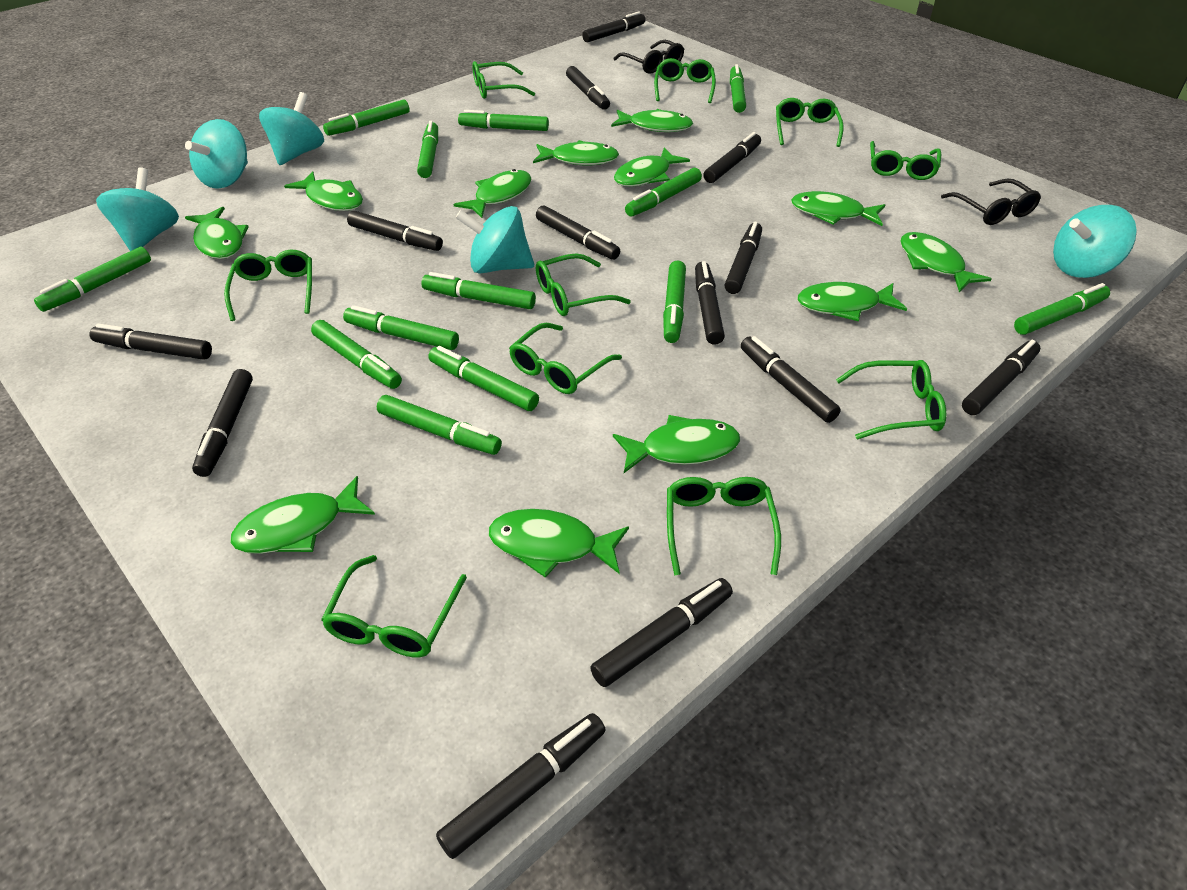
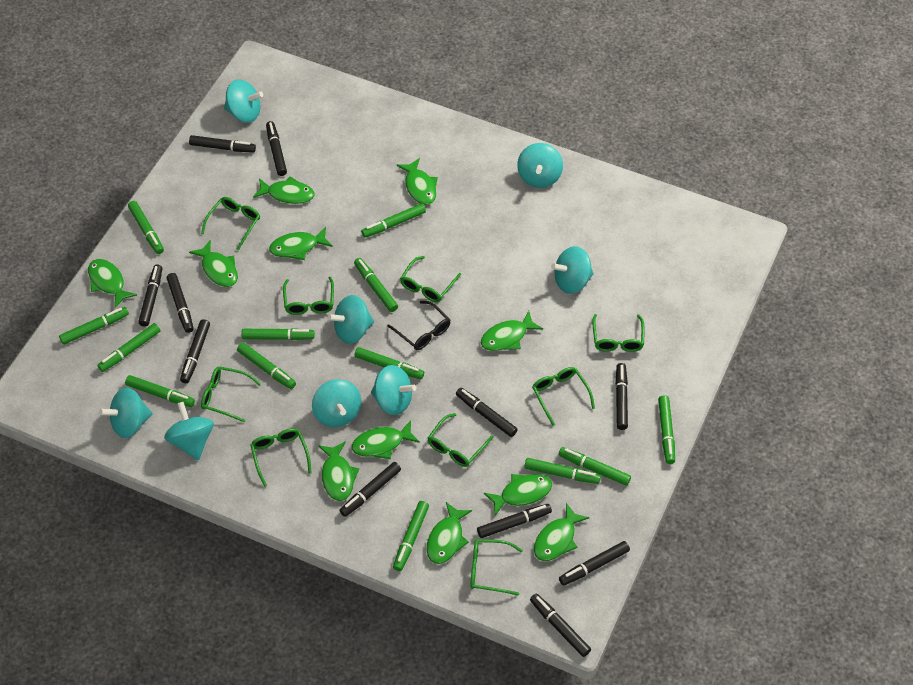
black glasses: [614,40,684,74] [941,179,1041,225] = 2 -> [387,301,450,350] = 1
black marker: [90,324,212,360] [192,369,253,477] [347,210,443,251] [436,713,606,859] [536,205,620,260] [566,66,610,110] [582,11,646,42] [590,578,733,687] [695,261,725,345] [703,132,761,183] [725,222,762,294] [741,336,841,423] [962,340,1040,415] = 13 -> [138,264,162,327] [167,273,194,333] [180,319,210,383] [189,135,256,153] [266,121,287,176] [339,462,401,517] [456,388,518,437] [477,504,552,538] [530,594,591,657] [559,541,630,586] [615,363,628,430] = 11
green fish: [185,207,249,259] [230,476,375,554] [284,171,363,211] [454,169,531,218] [489,509,629,578] [533,140,619,166] [611,109,693,132] [613,415,740,473] [614,148,690,187] [791,191,885,226] [797,282,907,322] [900,232,991,292] = 12 -> [88,259,137,308] [189,240,238,287] [253,176,315,204] [269,227,333,260] [318,441,359,501] [352,420,420,459] [397,158,438,205] [426,502,472,564] [481,311,543,351] [484,474,552,516] [534,503,590,561] = 11
green glasses: [224,250,312,321] [321,555,467,658] [472,61,535,99] [509,323,622,394] [536,253,631,316] [654,58,716,103] [667,477,781,575] [776,98,844,147] [836,360,946,439] [870,141,941,180] = 10 -> [201,197,260,250] [201,366,261,423] [250,428,312,487] [283,277,334,315] [400,256,461,302] [428,413,493,467] [470,539,523,596] [532,367,595,426] [592,314,644,352] = 9
turquoise spinning top: [96,167,179,251] [185,119,248,189] [259,92,324,165] [455,206,534,274] [1053,205,1136,278] = 5 -> [99,387,152,438] [164,402,214,460] [224,79,263,123] [312,379,361,427] [327,295,374,344] [371,365,416,415] [517,143,563,188] [551,246,594,294] = 8

